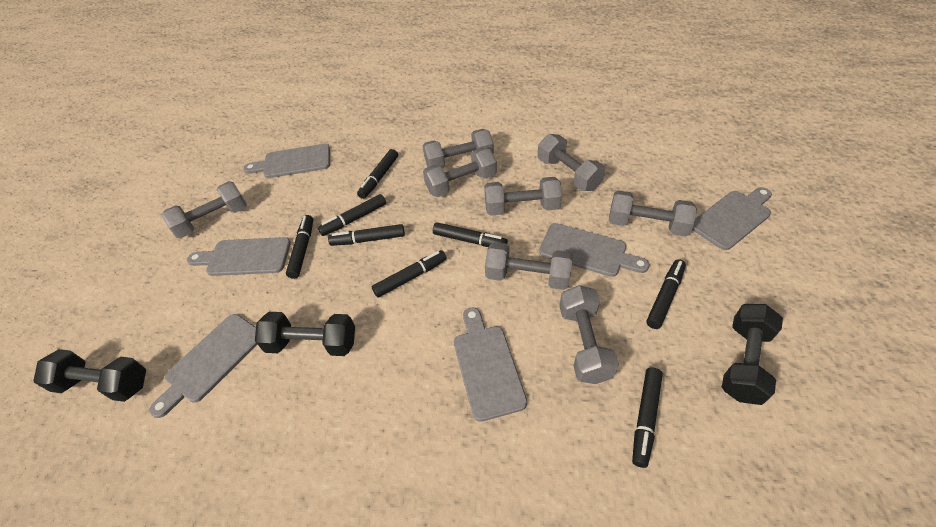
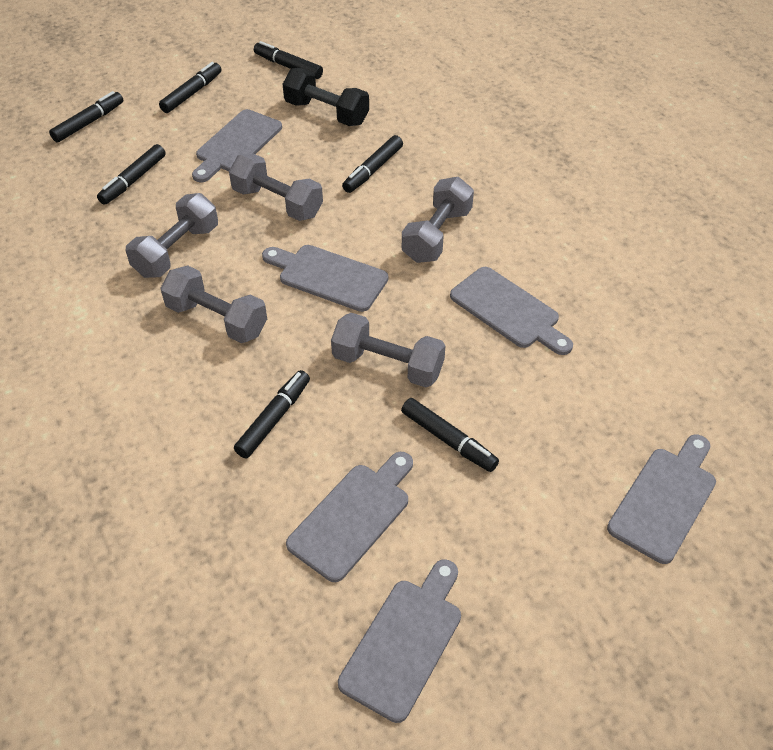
black dumbbell: [34,349,146,402] [255,312,355,356] [722,304,783,405] = 3 -> [283,68,369,126] = 1
black marker: [286,215,313,279] [318,194,386,236] [328,224,405,246] [357,149,398,199] [372,250,447,298] [433,222,508,247] [632,368,663,468] [646,259,686,329] = 8 -> [49,91,123,143] [97,144,166,205] [159,62,222,113] [234,370,310,458] [254,41,323,79] [342,135,403,193] [401,398,499,472] = 7
grey dumbbell: [162,181,247,238] [422,129,494,168] [423,148,497,197] [484,177,562,216] [485,242,573,290] [538,134,605,191] [559,285,619,384] [609,190,697,237] = 8 -> [125,193,218,278] [160,265,267,343] [229,153,323,221] [331,313,446,387] [402,177,474,263] = 5

